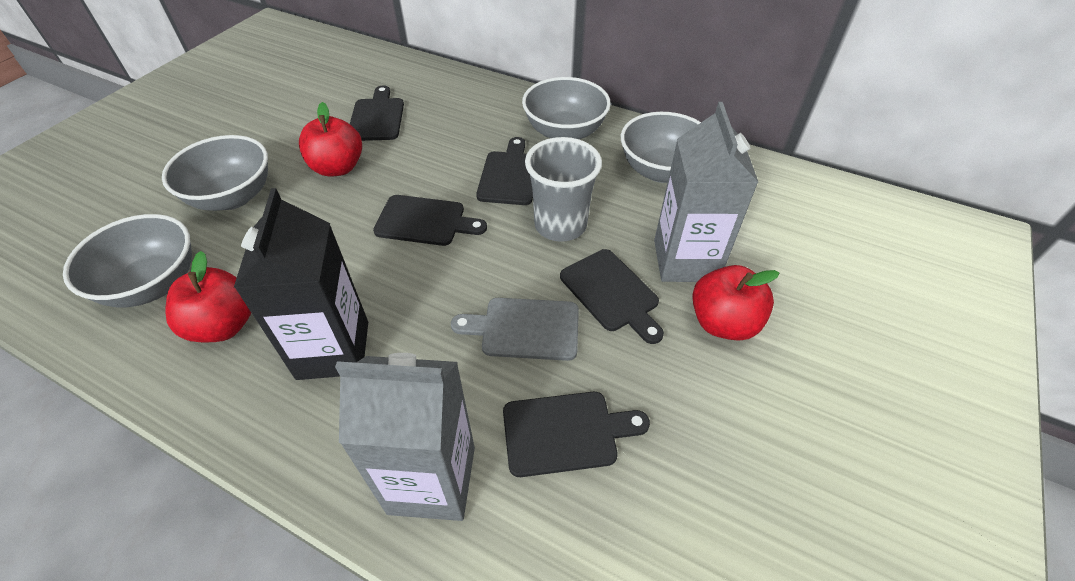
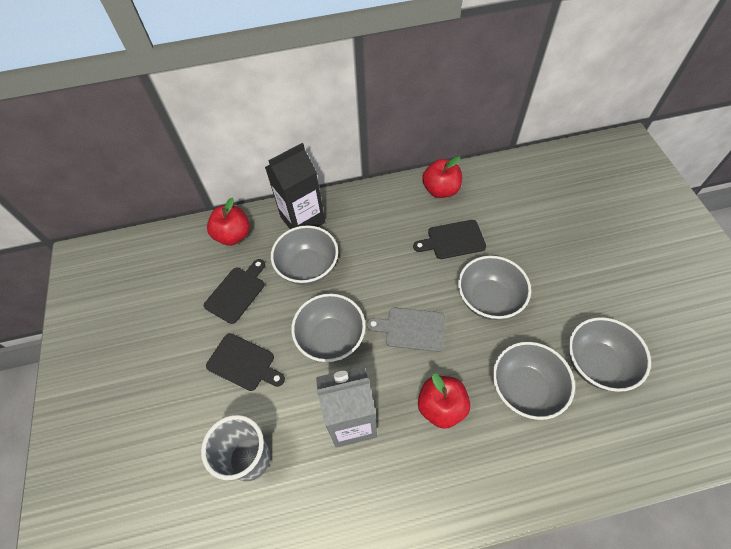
black cutting board: [350,85,404,141] [373,195,487,246] [476,137,533,205] [503,392,650,477] [560,249,664,344] = 5 -> [204,259,265,324] [206,333,285,391] [413,220,486,259] = 3
grey bowl: [63,214,192,308] [162,135,268,211] [522,77,611,139] [621,112,701,183] = 4 -> [271,225,338,285] [291,293,366,362] [458,256,531,320] [493,342,575,420] [569,317,651,392] = 5
grey carton: [335,353,475,521] [654,102,758,282] = 2 -> [316,366,377,448] = 1

